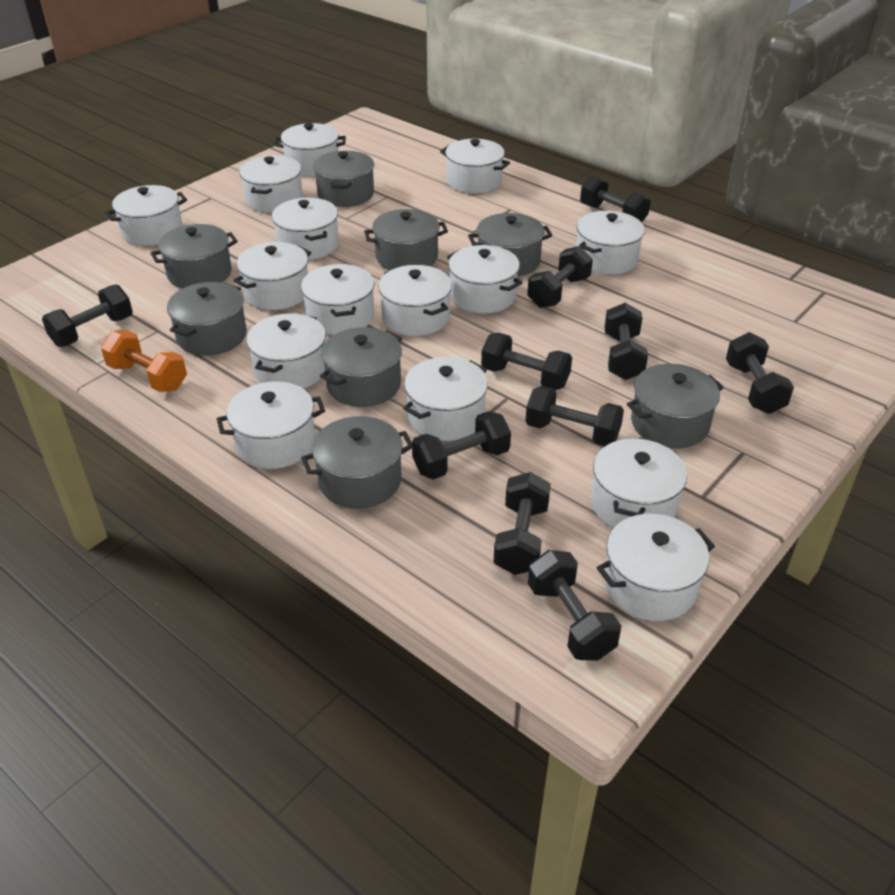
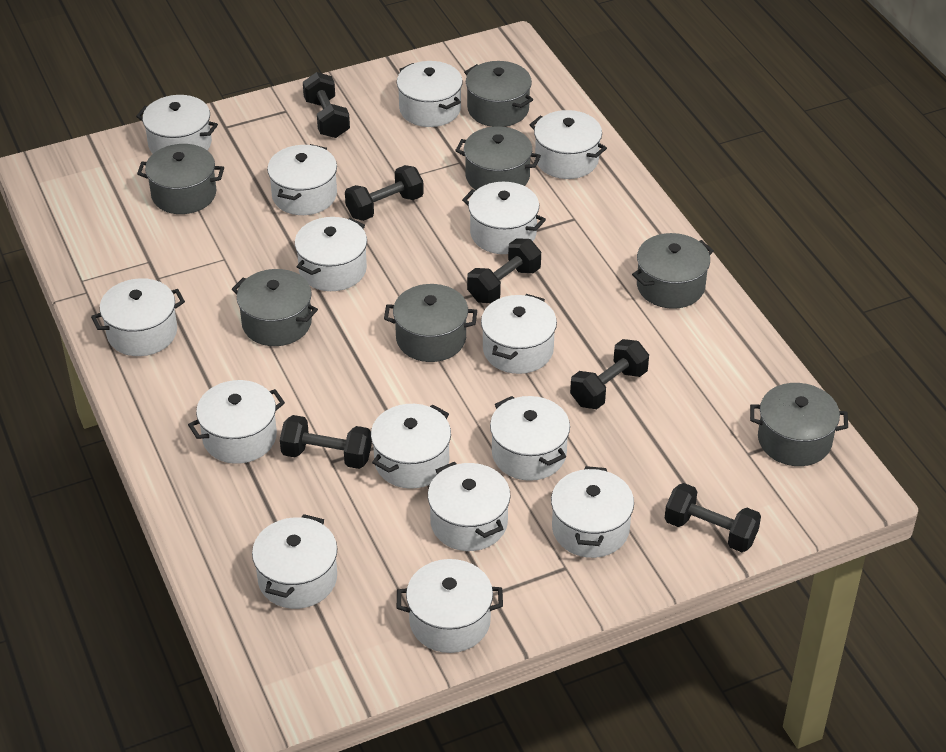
black dumbbell: [42,284,133,347] [412,411,511,480] [481,333,572,390] [494,472,551,575] [526,386,624,446] [527,246,593,308] [528,550,621,660] [580,175,651,222] [604,303,648,380] [726,332,794,414] = 10 -> [280,415,372,469] [303,72,350,138] [345,165,424,221] [467,238,541,303] [570,339,649,409] [665,483,761,552] = 6
grey pot: [150,224,238,289] [167,282,247,356] [301,416,414,509] [313,151,374,207] [320,327,402,407] [364,209,448,270] [468,213,553,277] [627,364,724,448] = 8 -> [137,144,224,214] [232,269,318,346] [384,284,477,362] [455,127,541,190] [464,61,533,127] [632,233,714,309] [750,383,848,466] = 7
orange dumbbell: [101,331,187,392] = 1 -> none = 0

